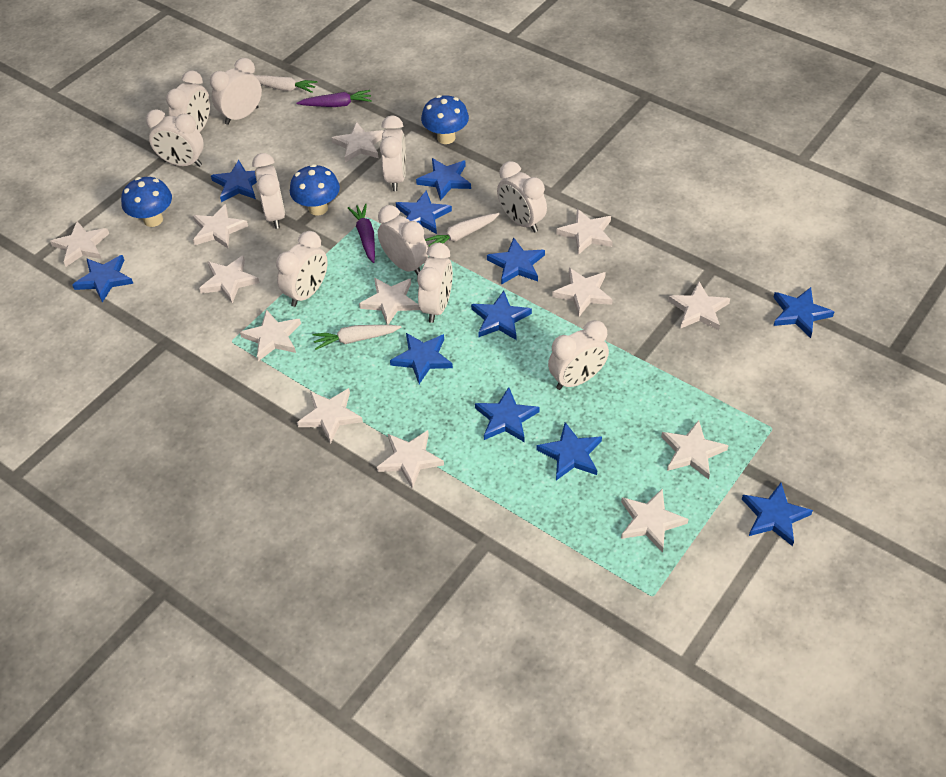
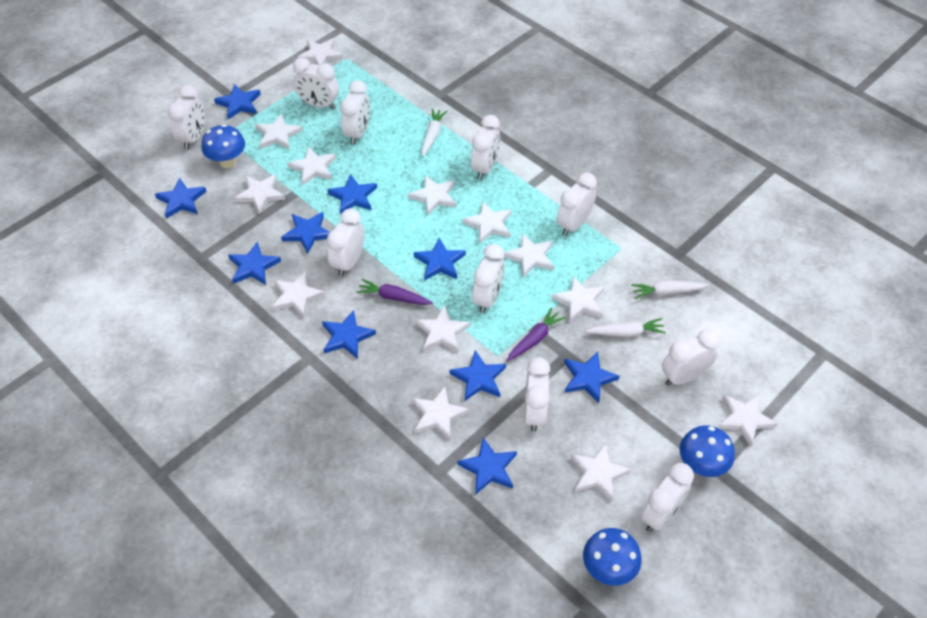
blue star: [72,255,133,303] [211,160,257,202] [390,333,453,384] [396,190,452,234] [416,158,471,201] [471,291,532,340] [475,387,540,442] [487,238,545,285] [536,422,602,480] [742,483,813,546] [773,287,834,338] = 11 -> [155,178,207,219] [214,84,261,120] [228,241,281,285] [281,212,330,254] [322,310,376,359] [327,174,377,214] [414,238,466,281] [450,350,506,401] [457,438,517,495] [564,351,620,403] = 10

